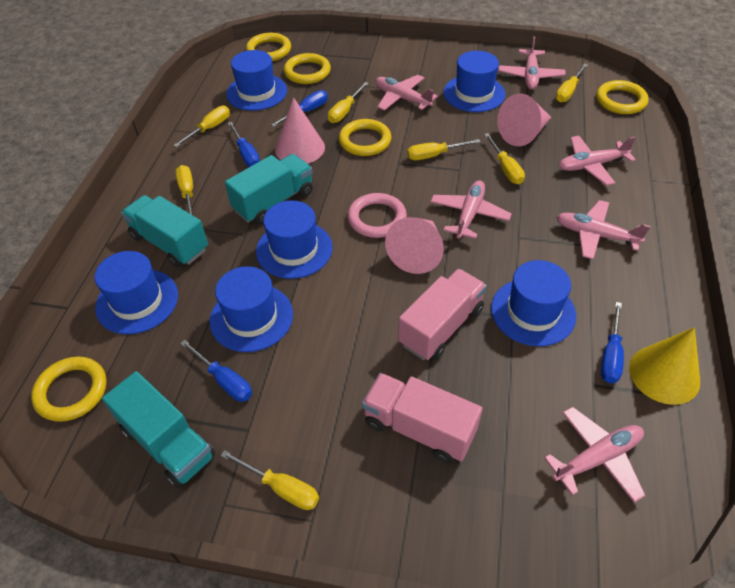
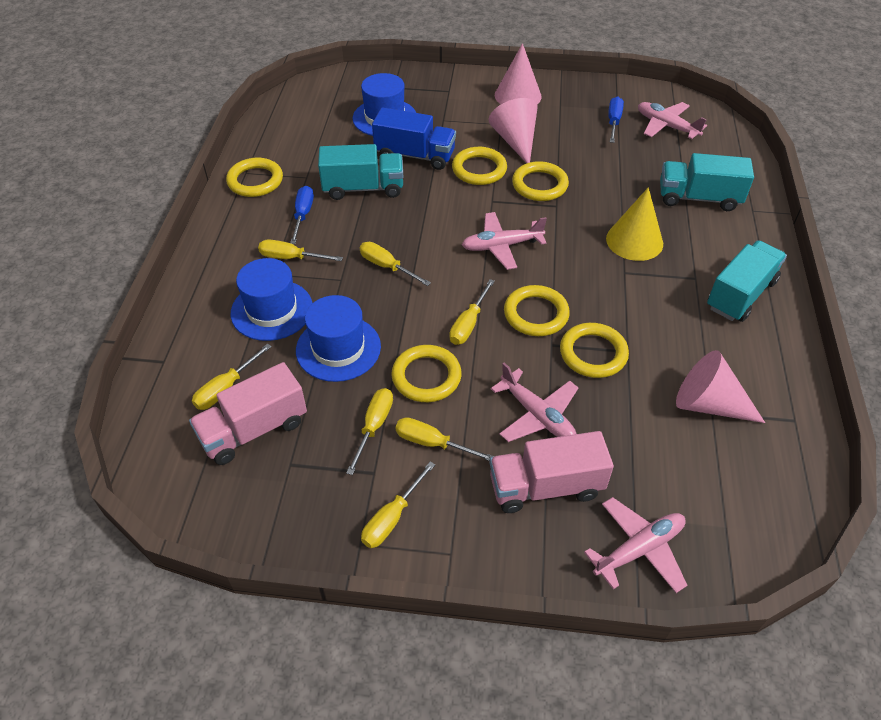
blue hat: [95,251,178,334] [210,266,293,352] [226,50,287,111] [256,200,333,279] [443,51,506,112] [491,260,576,346] = 6 -> [231,258,312,341] [296,295,381,382] [353,73,416,136] = 3
blue screwdriver: [180,340,252,402] [228,122,260,167] [271,90,328,127] [601,302,624,383] = 4 -> [290,186,314,244] [608,97,624,143] = 2
blue truck: none = 0 -> [372,107,456,170] = 1
pink plane: [375,75,438,111] [430,180,512,239] [498,36,566,90] [544,407,645,503] [556,200,650,259] [559,136,636,186] = 6 -> [462,212,547,270] [491,363,578,442] [584,497,687,593] [638,102,707,139] = 4
pink ring: [347,193,407,238] = 1 -> none = 0
yellow ring: [31,357,107,422] [246,33,291,61] [284,53,331,84] [339,119,391,156] [596,80,649,114] = 5 -> [226,158,283,197] [391,345,462,402] [452,147,507,185] [504,285,570,336] [512,161,569,201] [560,323,629,378] = 6

